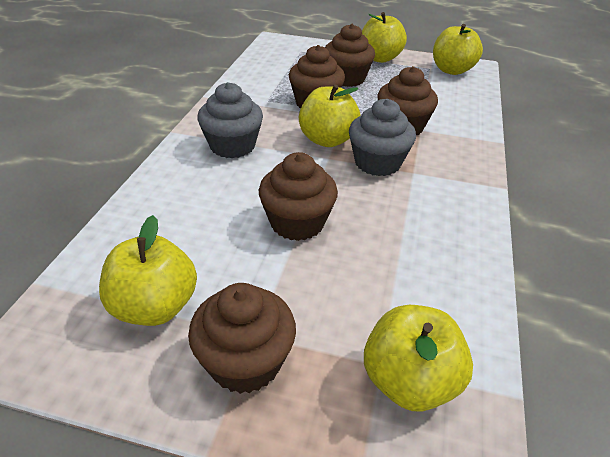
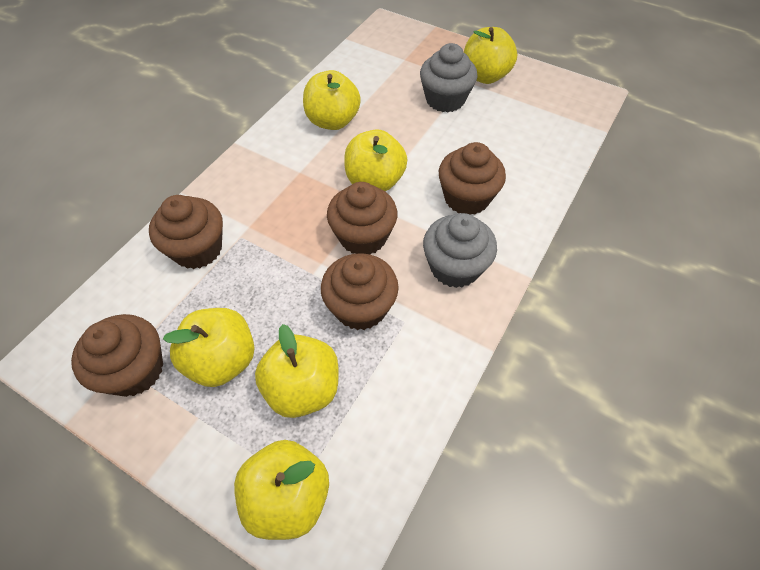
yellow apple: [99,215,197,326] [299,85,360,147] [362,12,407,63] [364,305,473,412] [433,24,483,75] = 5 -> [163,308,255,387] [234,440,329,540] [255,324,338,418] [303,70,361,130] [344,130,407,191] [464,27,517,84] = 6

